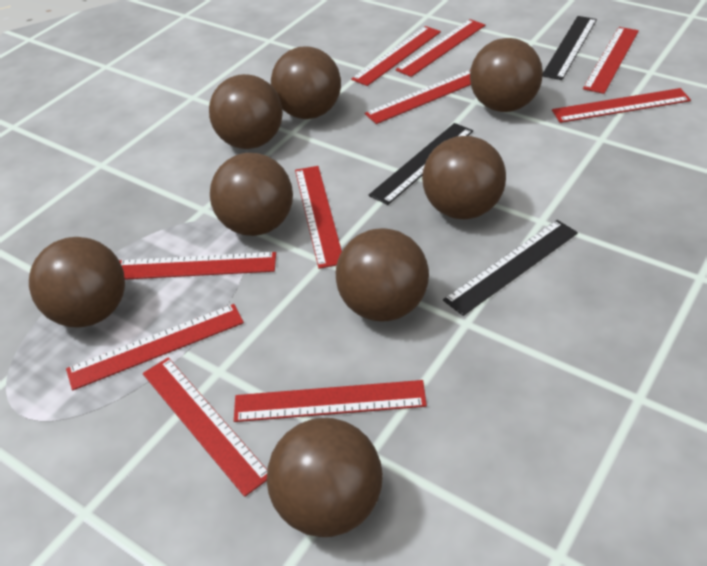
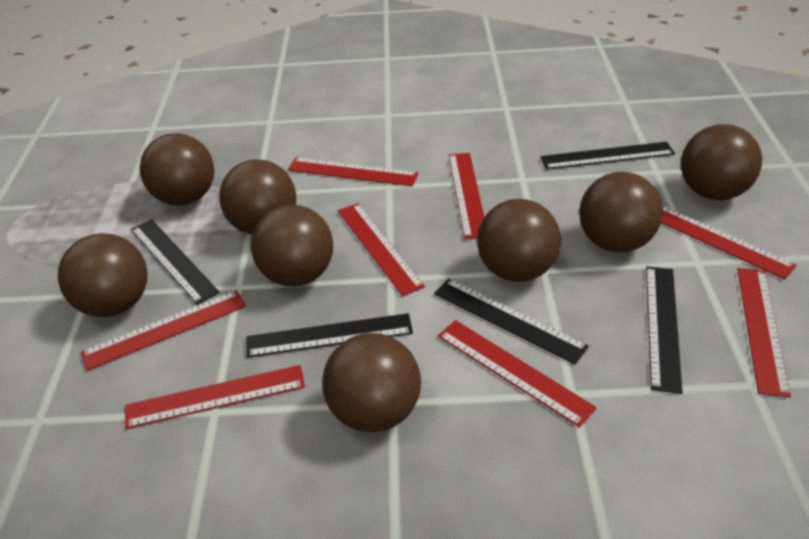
black ruler: [369,123,473,205] [443,220,578,316] [542,16,597,80] = 3 -> [131,219,220,305] [246,313,413,358] [434,278,589,365] [540,142,675,170] [646,267,683,394] = 5
red ruler: [66,304,244,390] [119,252,276,280] [143,357,267,497] [234,380,427,422] [295,166,342,269] [351,26,441,86] [365,70,471,124] [395,19,485,77] [552,88,691,123] [583,27,639,94] = 10 -> [81,290,246,371] [125,365,305,429] [288,157,418,186] [338,203,425,296] [438,320,597,428] [449,153,484,239] [661,205,796,279] [737,268,791,397] = 8

